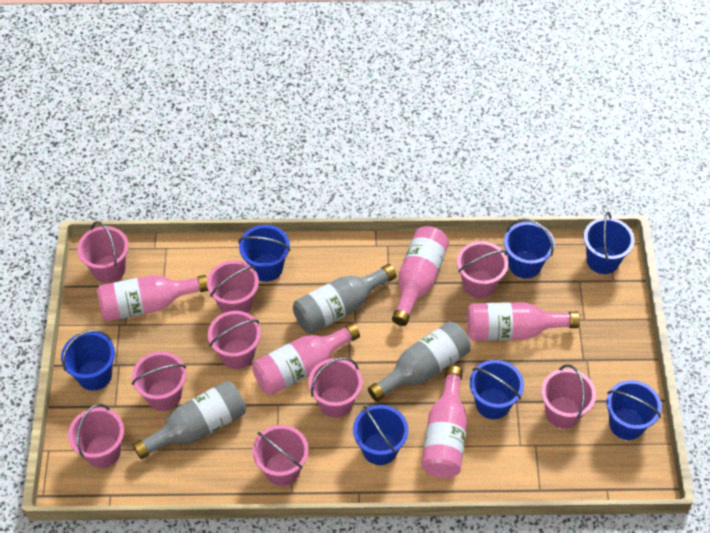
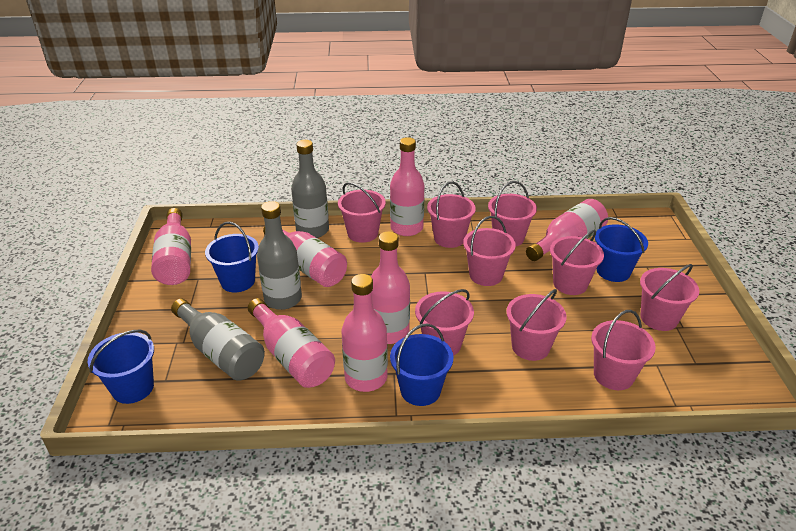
blue bucket: [61,330,115,391] [238,225,291,282] [353,405,408,465] [470,360,524,419] [504,218,555,279] [584,212,635,274] [606,380,662,440] = 7 -> [88,330,154,404] [205,222,259,292] [390,323,454,406] [595,217,648,282] = 4
pink bottle: [97,275,208,321] [252,323,360,395] [392,226,449,326] [421,366,467,478] [467,302,580,341] = 5 -> [151,208,191,285] [248,298,335,388] [263,226,347,287] [342,274,388,392] [371,231,410,344] [390,137,425,236] [526,199,608,261] = 7

